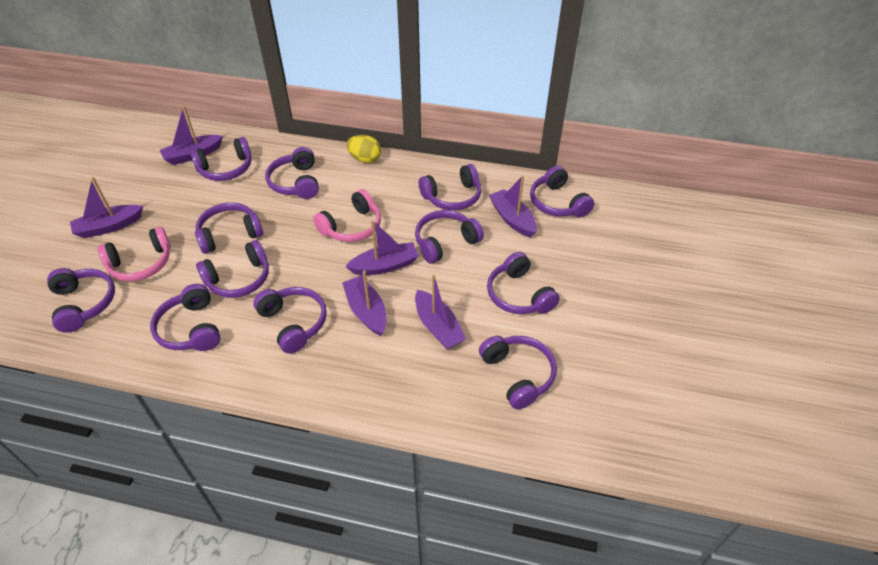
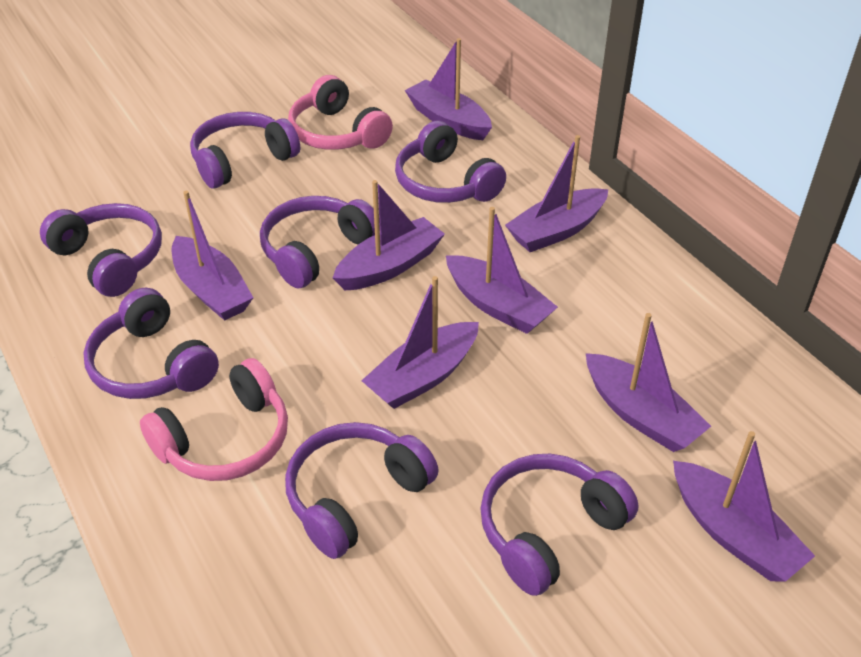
purple boat: [70,177,143,238] [160,106,223,165] [342,270,386,336] [345,220,419,275] [415,274,466,349] [489,176,537,238] = 6 -> [172,191,253,321] [333,180,445,290] [361,276,479,409] [405,38,492,140] [446,207,558,334] [505,135,608,252] [586,313,711,452] [673,431,815,582] = 8
purple headphones: [47,268,115,333] [150,284,220,351] [190,137,251,181] [195,202,263,254] [196,240,269,298] [253,287,327,354] [265,147,319,199] [415,210,484,264] [419,164,481,210] [479,336,557,409] [487,252,560,314] [530,166,594,218] = 12 -> [40,203,162,297] [84,288,219,399] [190,112,300,188] [260,196,380,288] [285,422,439,559] [395,121,506,203] [480,454,639,596] = 7
yellow egg: [346,135,381,163] = 1 -> none = 0

